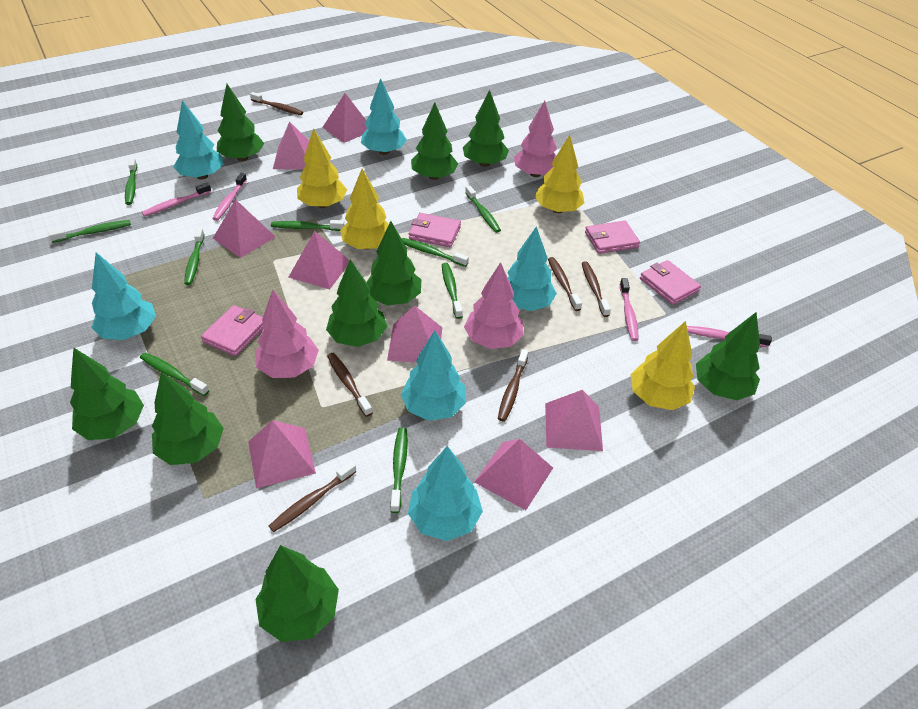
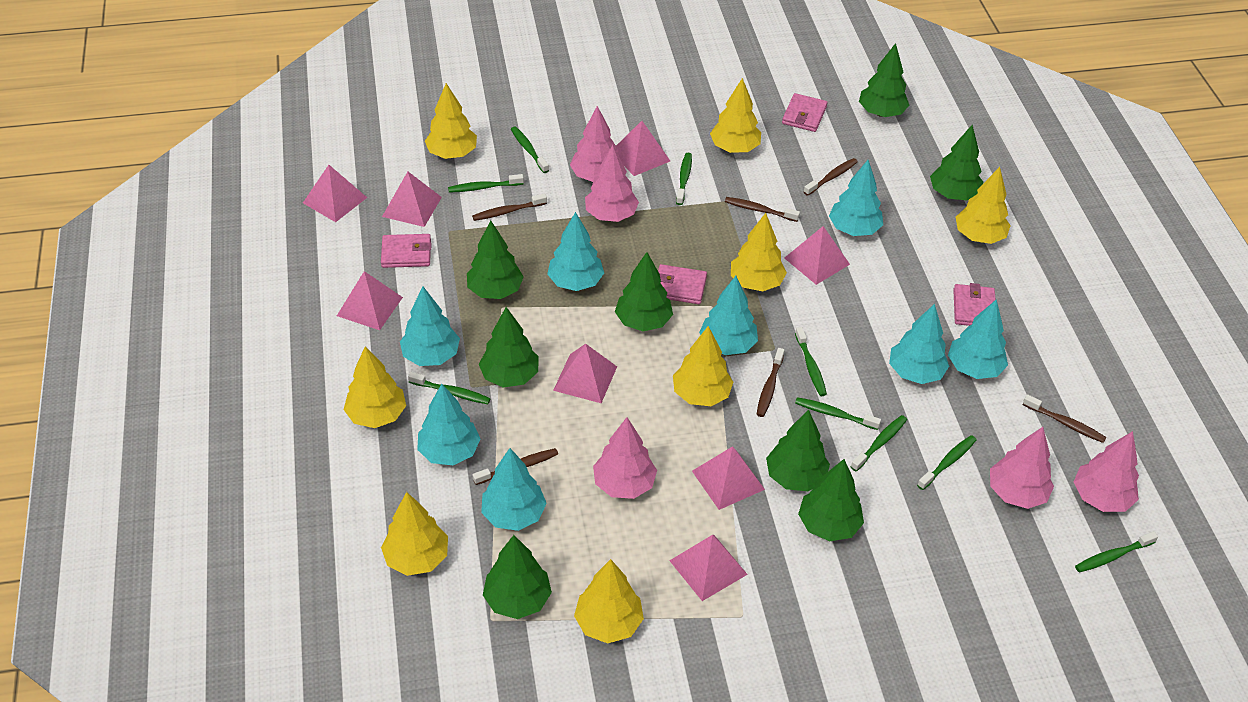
green tree: [70,348,144,440] [152,372,224,465] [217,84,264,161] [255,545,339,642] [326,259,387,347] [367,221,421,305] [411,103,458,180] [463,90,509,167] [696,312,760,400] = 9 -> [467,221,524,299] [479,307,539,388] [483,535,552,619] [615,252,673,331] [766,410,830,491] [798,459,864,541] [859,43,909,117] [930,125,983,200] = 8
pink toothbrush: [142,183,211,217] [212,173,247,221] [620,278,639,341] [687,326,772,347] = 4 -> none = 0
pink tree: [255,290,319,378] [464,262,524,349] [514,100,557,177] = 3 -> [570,106,622,182] [585,145,639,222] [593,417,657,499] [990,427,1054,509] [1074,431,1139,512] = 5
turquoise tree: [91,252,156,340] [174,100,224,180] [361,78,407,155] [401,330,466,421] [408,446,483,541] [507,226,557,311] = 6 -> [400,287,460,366] [417,384,480,465] [481,448,547,531] [547,212,604,291] [699,276,758,355] [829,160,883,236] [889,304,949,384] [948,299,1008,379] = 8
yellow tree: [297,128,347,208] [340,169,389,249] [535,135,584,213] [631,321,695,410] = 4 -> [343,346,406,428] [381,492,448,576] [425,83,477,159] [574,559,644,643] [673,326,733,406] [710,78,761,153] [731,213,787,291] [956,167,1011,244] = 8

